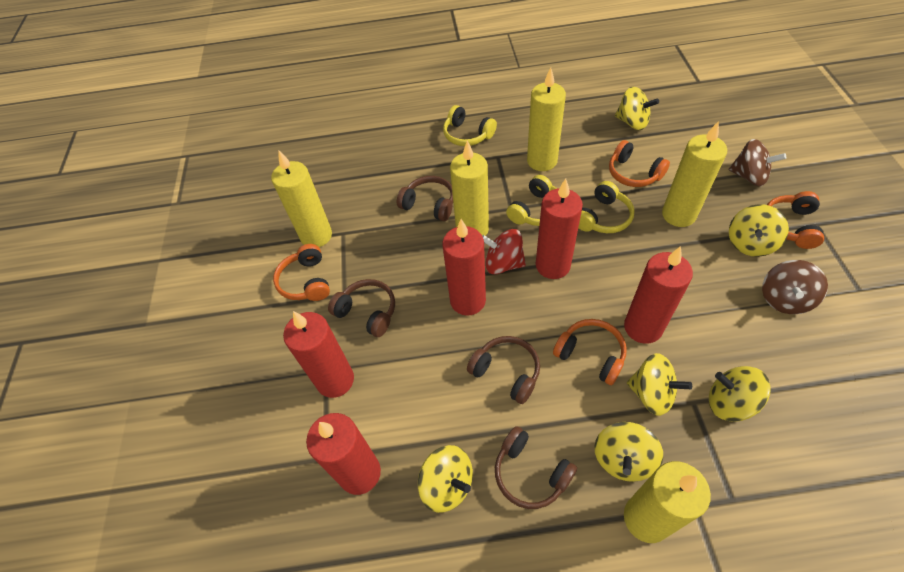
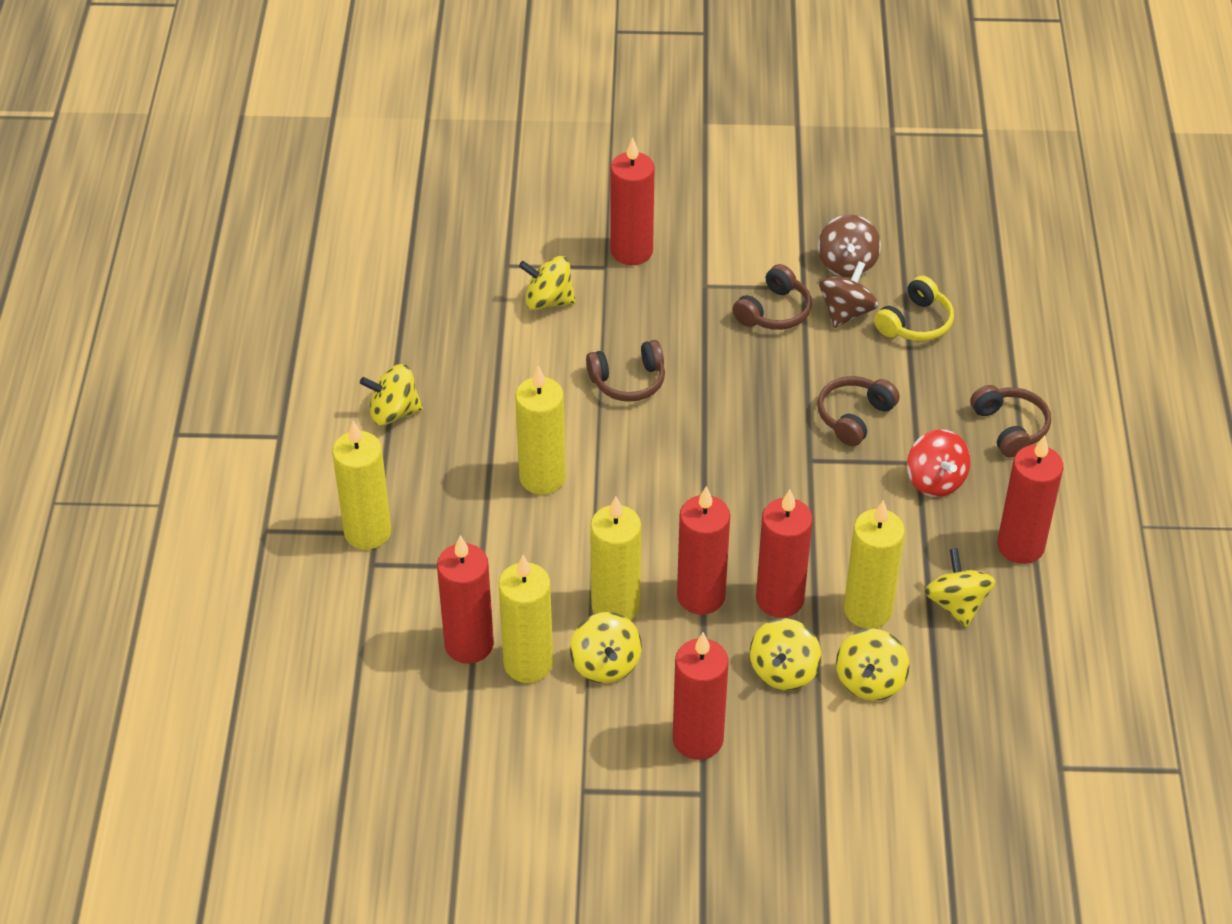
orange headphones: [273,244,330,301] [553,319,627,385] [609,140,670,187] [767,191,824,249] = 4 -> none = 0
red candle: [283,311,354,398] [306,413,381,495] [442,219,486,316] [536,179,583,279] [624,246,693,344] = 5 -> [437,535,494,664] [610,138,655,265] [673,632,729,760] [677,486,730,615] [756,489,813,618] [997,435,1063,564] = 6
yellow headphones: [443,105,497,146] [506,175,558,226] [578,181,635,233] = 3 -> [874,276,954,341] = 1

